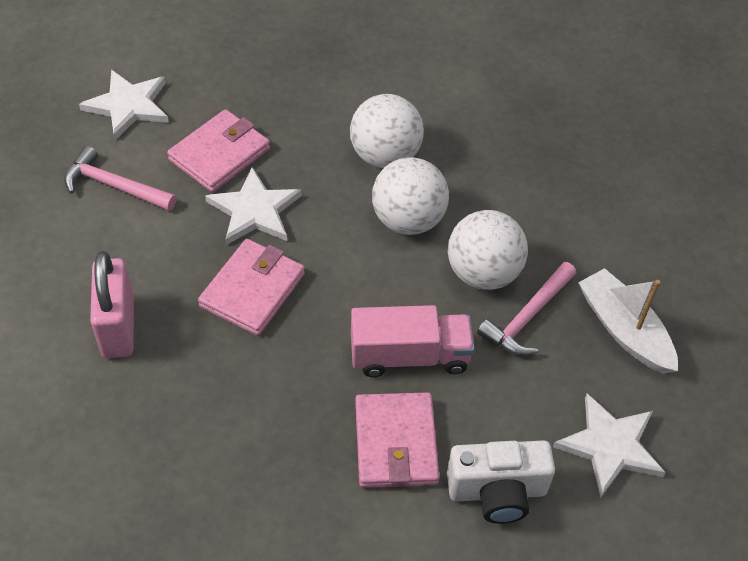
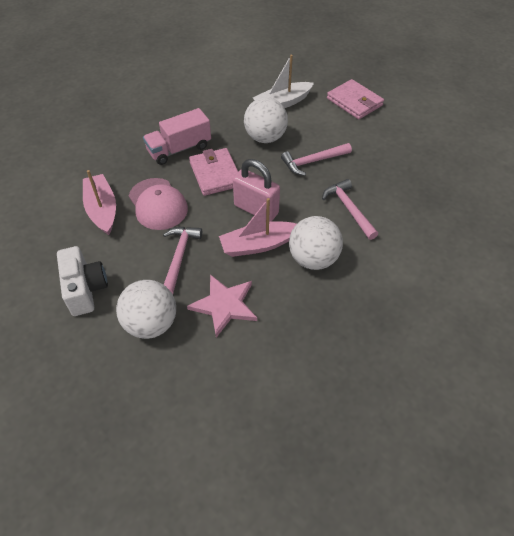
pink boat: none = 0 -> [83,170,116,235] [219,198,296,257] = 2
pink cap: none = 0 -> [129,178,188,230] = 1
pink hammer: [64,146,177,211] [477,262,576,356] = 2 -> [163,227,202,294] [281,143,352,176] [322,179,378,240] = 3
pink star: none = 0 -> [187,274,257,337] = 1
pink wallet: [167,109,270,193] [198,239,305,336] [355,392,439,488] = 3 -> [189,148,238,196] [327,79,384,120] = 2
white star: [79,70,169,140] [205,167,302,245] [553,394,666,497] = 3 -> none = 0

